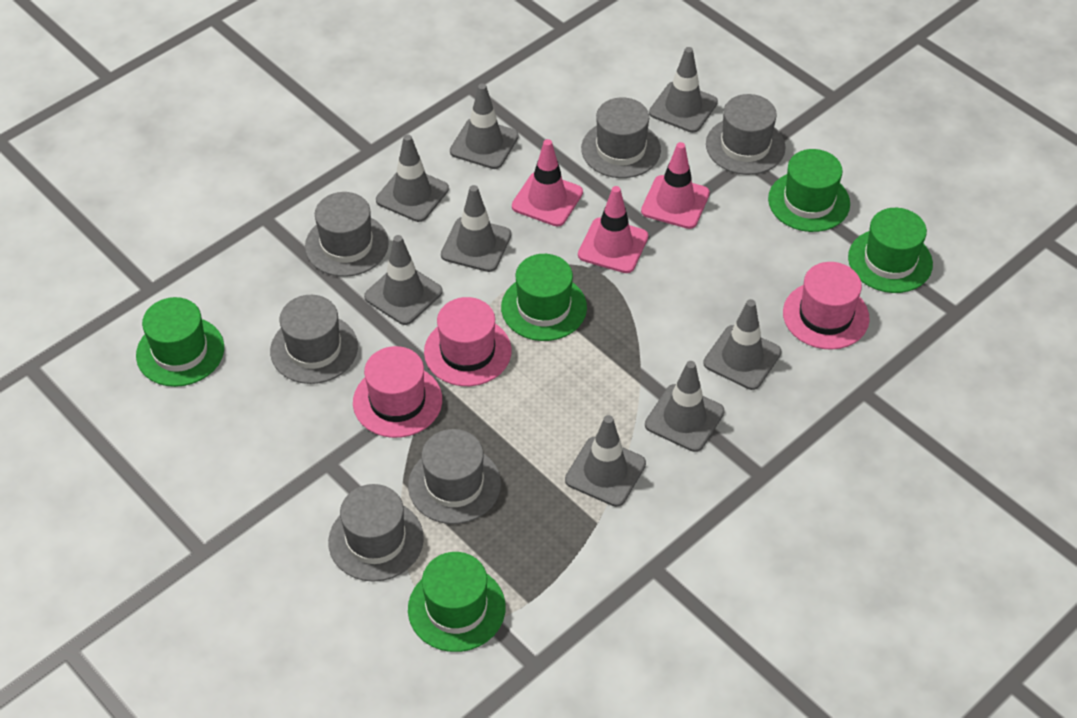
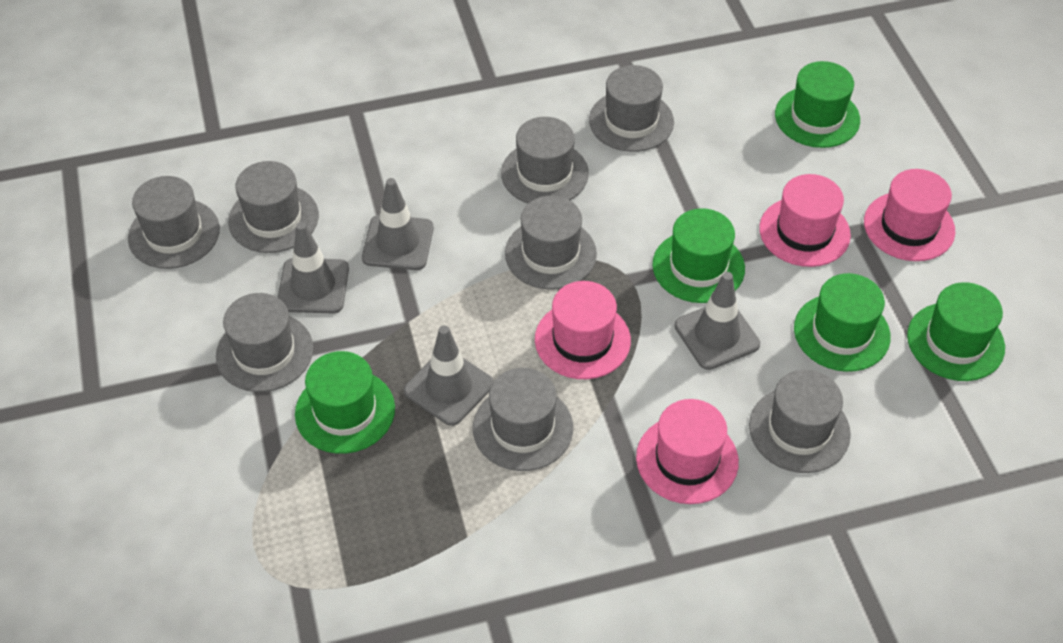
grey hat: [270,295,358,384] [305,192,389,277] [328,484,424,582] [408,429,501,524] [581,97,661,178] [706,94,786,175] = 6 -> [128,176,220,269] [216,293,313,392] [228,161,319,253] [473,368,573,471] [501,117,589,203] [505,196,597,290] [589,65,674,152] [749,370,851,473] = 8
grey traffic cone: [364,235,443,325] [376,134,449,222] [441,185,511,272] [450,83,519,169] [565,415,646,507] [645,361,725,452] [649,47,718,133] [703,299,782,390] = 8 -> [277,222,349,313] [362,178,434,270] [404,325,494,426] [674,272,760,370] = 4
pink hat: [353,346,442,438] [424,297,512,386] [783,262,870,350] = 3 -> [535,281,631,379] [636,399,739,504] [759,174,851,267] [864,169,955,261] = 4
pink traffic cone: [512,139,583,226] [578,186,648,273] [641,142,710,229] = 3 -> none = 0

